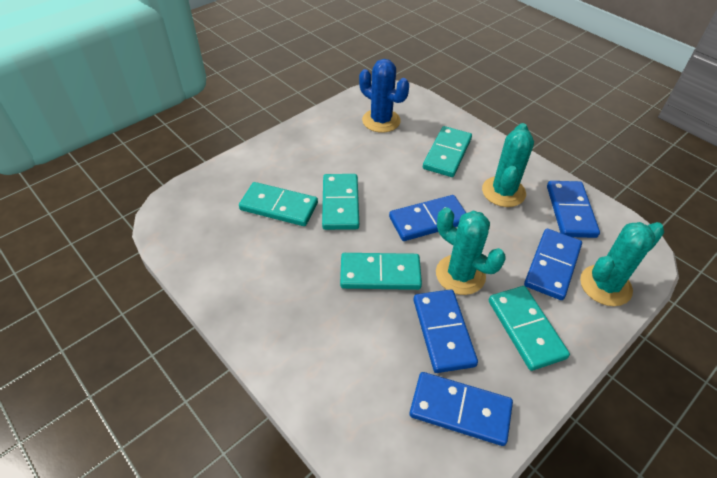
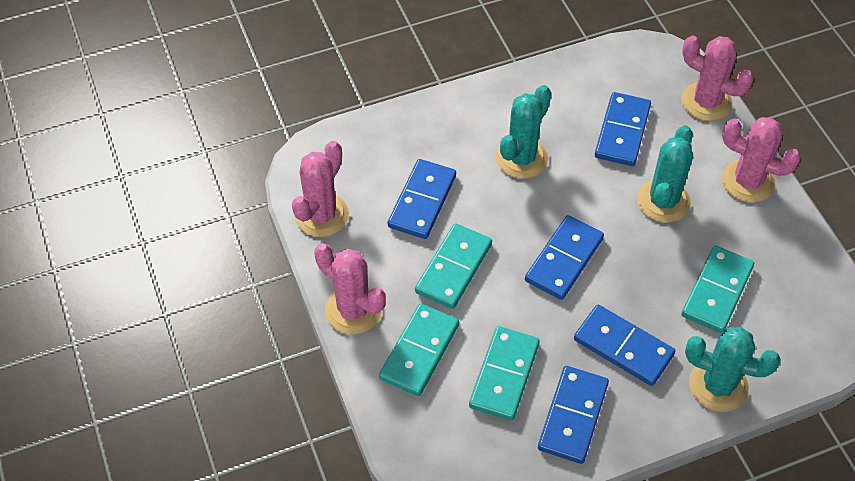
blue cactus: [359,59,409,133] = 1 -> none = 0
pink cactus: none = 0 -> [292,141,349,237] [314,243,386,334] [681,36,754,121] [721,117,801,203] = 4
turquoise domino: [239,182,318,226] [322,174,359,230] [340,253,422,290] [423,126,472,177] [489,286,570,371] = 5 -> [379,303,459,396] [415,223,492,309] [469,326,540,421] [682,246,754,333] = 4

